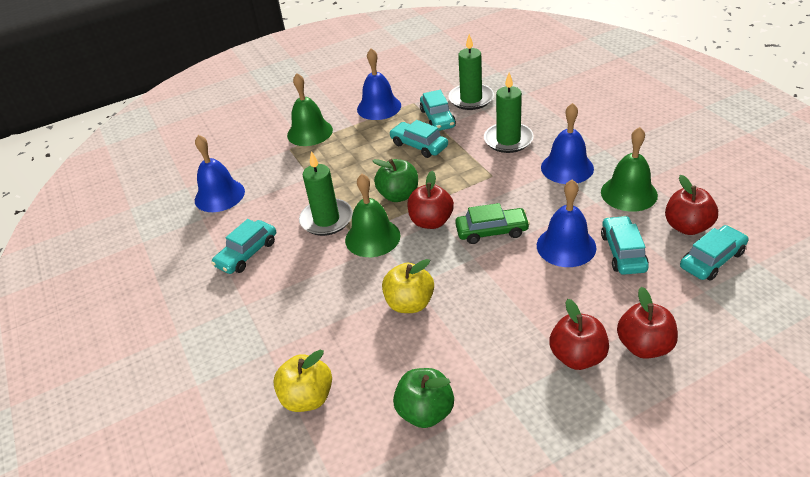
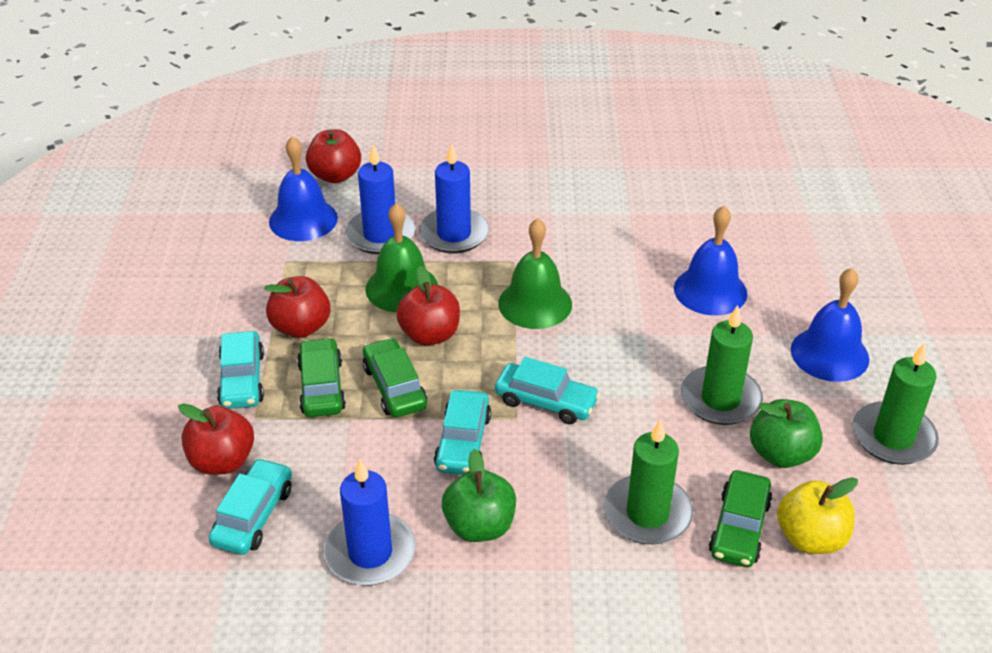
blue bell: [195,135,245,212] [357,48,401,120] [537,179,597,267] [541,103,594,184] = 4 -> [269,136,338,241] [674,206,747,315] [791,268,869,382] = 3
blue candle: none = 0 -> [324,459,416,585] [345,144,415,254] [419,143,489,253] = 3
green bell: [287,73,333,146] [345,174,400,257] [601,127,658,212] = 3 -> [365,203,438,312] [498,218,572,329] = 2
green car: [455,203,530,244] = 1 -> [297,337,346,417] [363,338,427,418] [709,470,772,567] = 3
turquoise car: [211,219,276,274] [389,120,448,158] [420,90,456,131] [601,216,649,275] [680,225,748,281] = 5 -> [209,458,292,555] [217,331,264,409] [434,390,491,475] [495,357,600,424] = 4
yellow apple: [273,350,332,412] [382,259,434,313] = 2 -> [777,477,858,554] = 1

